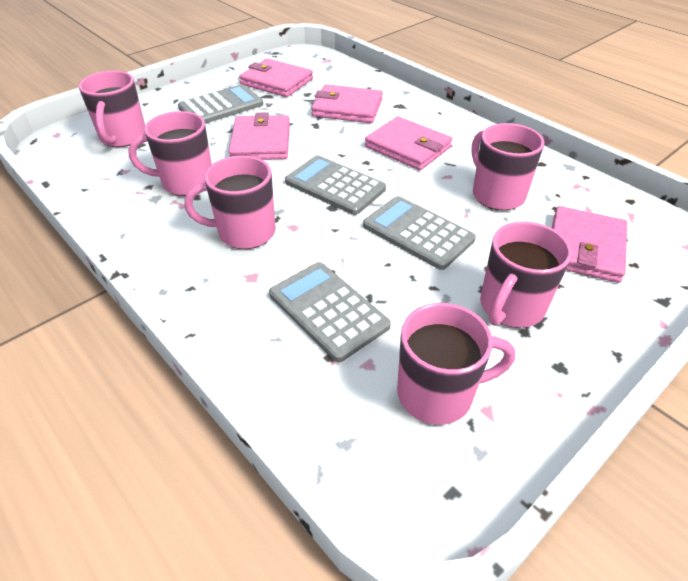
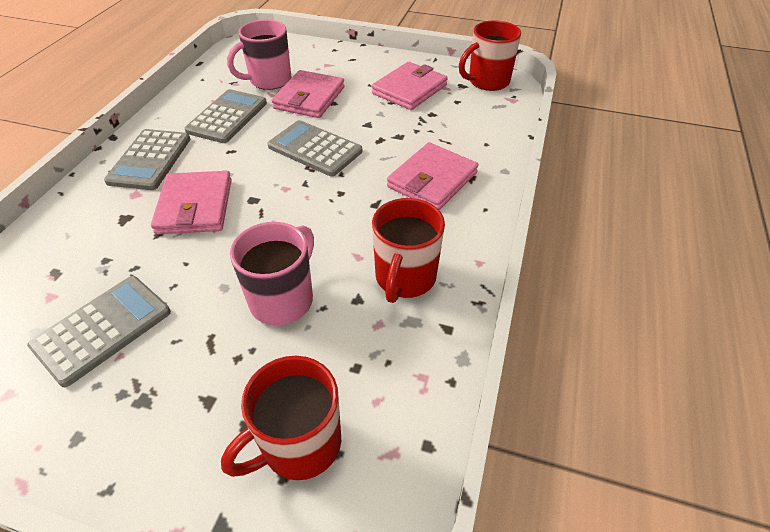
pink mug: [79,71,145,147] [128,111,212,196] [184,156,276,249] [397,303,515,425] [471,123,544,210] [480,221,572,328] = 6 -> [227,20,291,90] [230,222,314,326] = 2
pink wallet: [228,112,290,160] [239,58,313,97] [311,84,383,123] [365,116,453,170] [552,206,627,283] = 5 -> [151,171,232,234] [271,70,345,118] [372,62,448,110] [387,142,479,210] = 4
red mug: none = 0 -> [221,356,341,480] [372,198,445,303] [459,20,521,91] = 3

